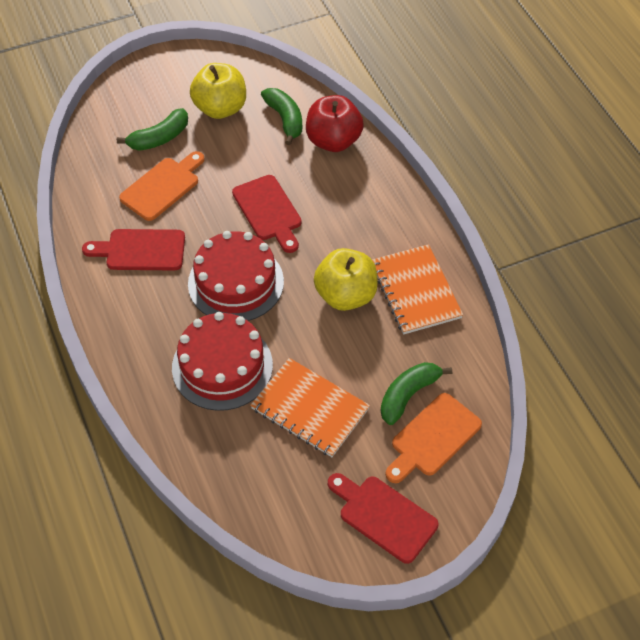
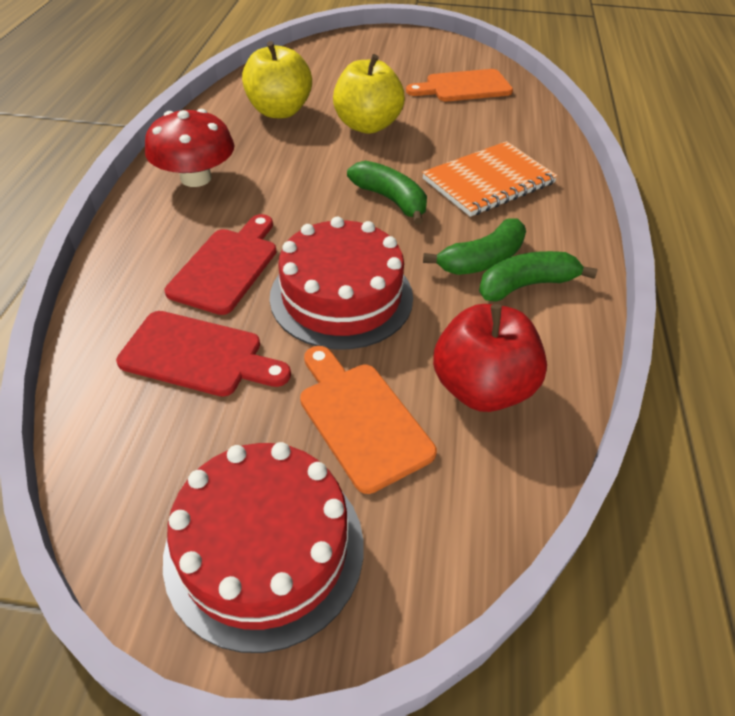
orange notebook: [250,358,370,457] [372,244,463,334] = 2 -> [422,141,558,217] = 1
red cutting board: [82,229,185,271] [232,175,302,253] [328,473,439,564] = 3 -> [116,311,291,397] [165,214,276,315] = 2
red mushroom: none = 0 -> [145,109,234,187] = 1

